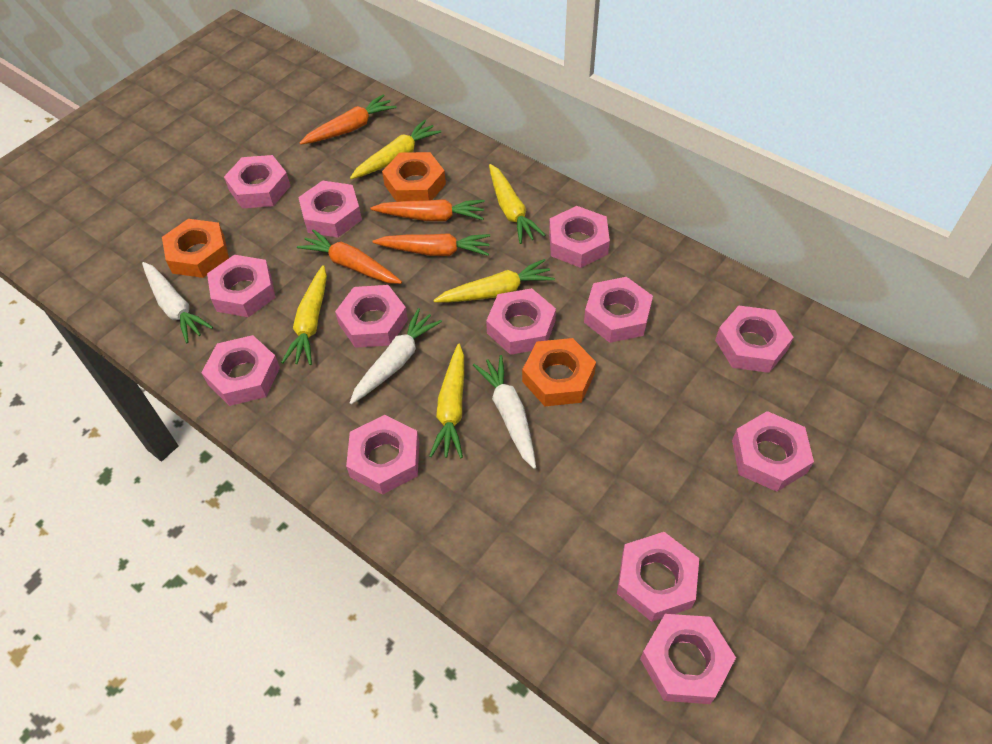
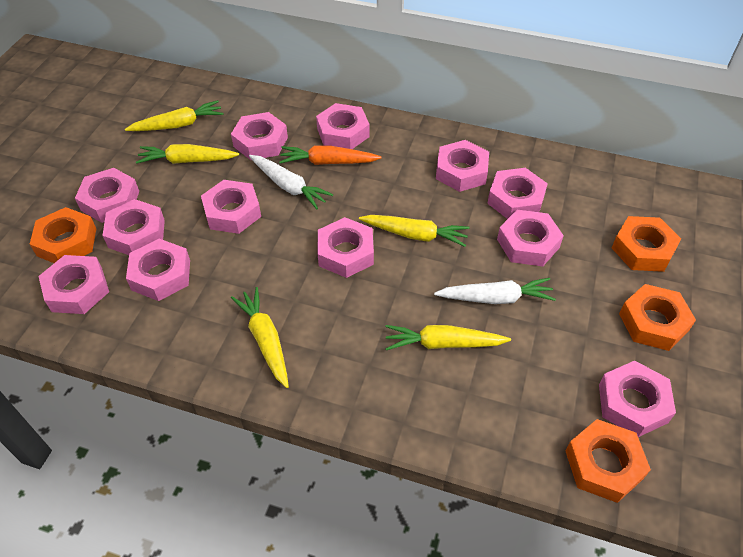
orange carrot: [297,229,402,284] [300,94,396,145] [370,199,485,221] [373,233,490,256] = 4 -> [279,145,382,165] = 1
orange nut: [162,219,229,278] [382,152,446,202] [522,338,596,406] = 3 -> [30,207,96,263] [566,419,651,503] [612,216,681,272] [619,284,696,351] = 4
pink nut: [201,335,280,406] [207,255,276,317] [224,155,290,208] [298,181,362,238] [335,285,408,348] [346,415,419,495] [486,288,556,355] [549,206,610,268] [584,277,653,343] [617,532,699,622] [640,614,736,704] [715,306,794,373] [732,411,814,492] = 13 -> [38,255,109,314] [75,168,139,223] [102,199,165,255] [126,239,190,301] [201,180,261,234] [231,112,288,160] [316,103,370,149] [317,217,374,278] [436,140,489,192] [487,168,548,219] [497,210,564,266] [599,361,676,437] = 12
white carrot: [142,262,213,343] [350,308,442,404] [473,355,536,469] = 3 -> [249,155,333,209] [434,278,556,304] = 2

